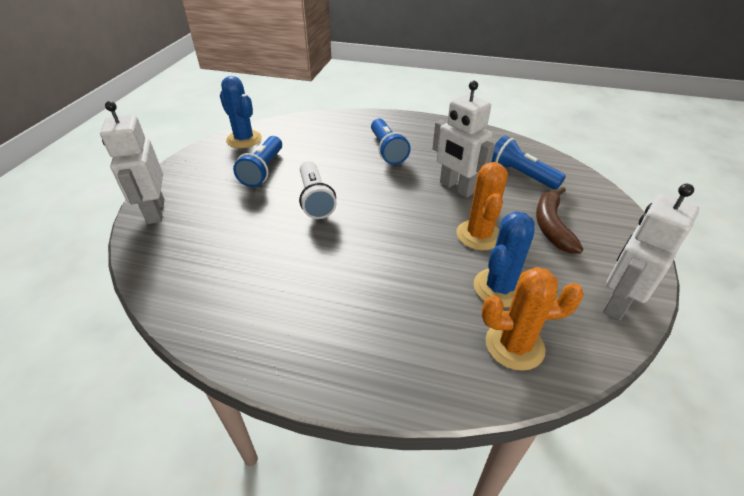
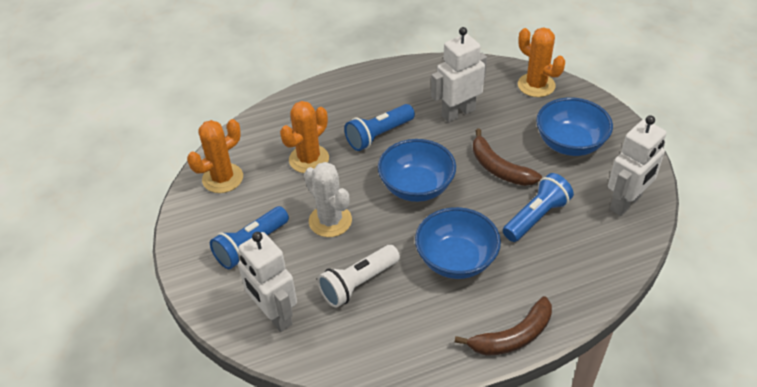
blue bowl: none = 0 -> [378,139,456,202] [415,207,501,279] [536,97,613,156] = 3
blue cactus: [220,76,262,148] [474,211,535,307] = 2 -> none = 0
brown banana: [536,187,583,254] = 1 -> [455,296,552,356] [473,129,542,186] = 2
orange cactus: [456,162,508,250] [481,267,584,371] = 2 -> [187,119,243,193] [280,101,329,173] [518,27,565,97] = 3
white cactus: none = 0 -> [304,162,352,237] = 1

